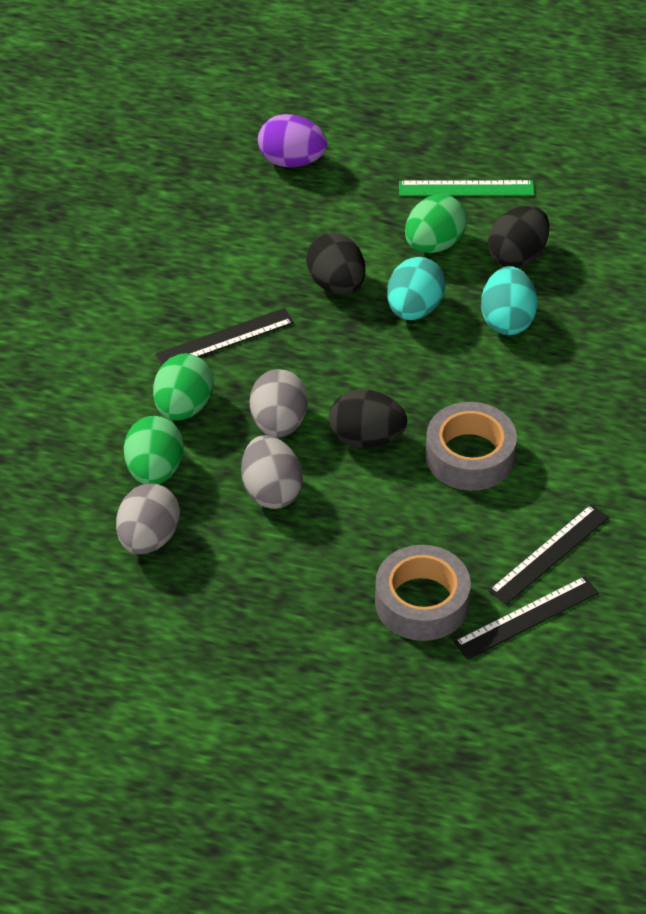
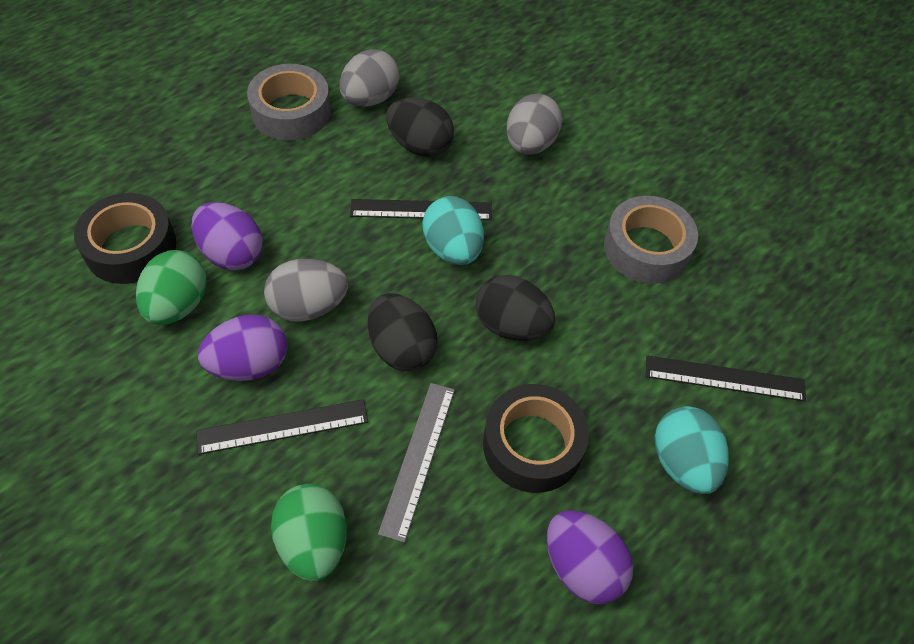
black tape: none = 0 -> [74,193,176,284] [483,384,589,493] = 2
green egg: [124,416,184,484] [153,353,213,420] [405,194,467,253] = 3 -> [136,250,207,325] [271,484,347,581] = 2
green ruler: [399,180,534,196] = 1 -> none = 0
grey ruler: none = 0 -> [378,383,455,543] = 1
purple egg: [258,114,327,167] = 1 -> [191,202,263,270] [198,315,287,381] [547,510,633,604] = 3

